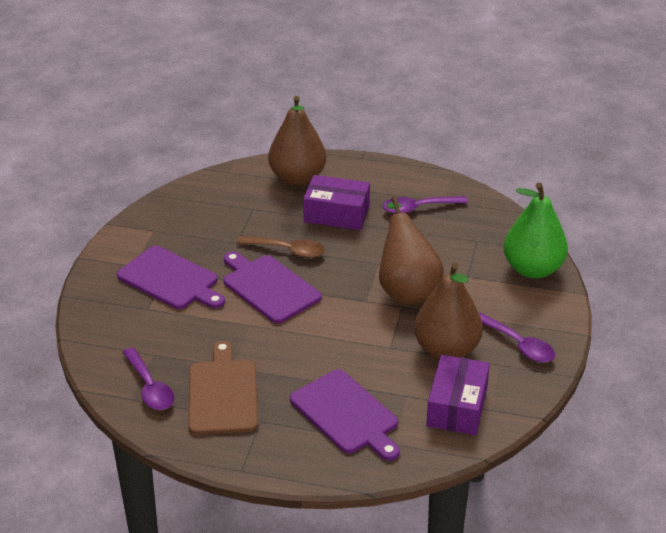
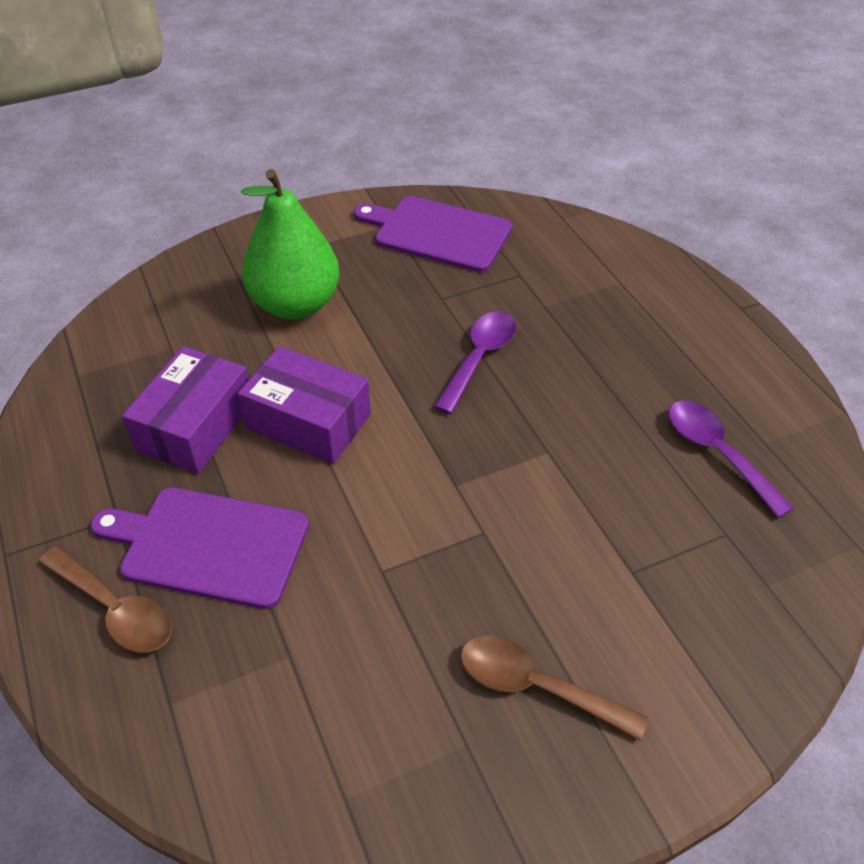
brown cutting board: [189,341,258,435] = 1 -> none = 0
brown pear: [268,96,326,186] [379,196,444,305] [414,263,483,359] = 3 -> none = 0
brown spoon: [237,236,325,258] = 1 -> [39,547,172,653] [460,635,648,741] = 2
purple cutting board: [117,246,225,309] [223,251,321,323] [290,369,400,461] = 3 -> [90,487,309,609] [354,196,512,272] = 2
purple spoon: [122,348,174,410] [383,196,468,214] [479,313,555,362] = 3 -> [434,311,516,414] [668,401,794,518] = 2

